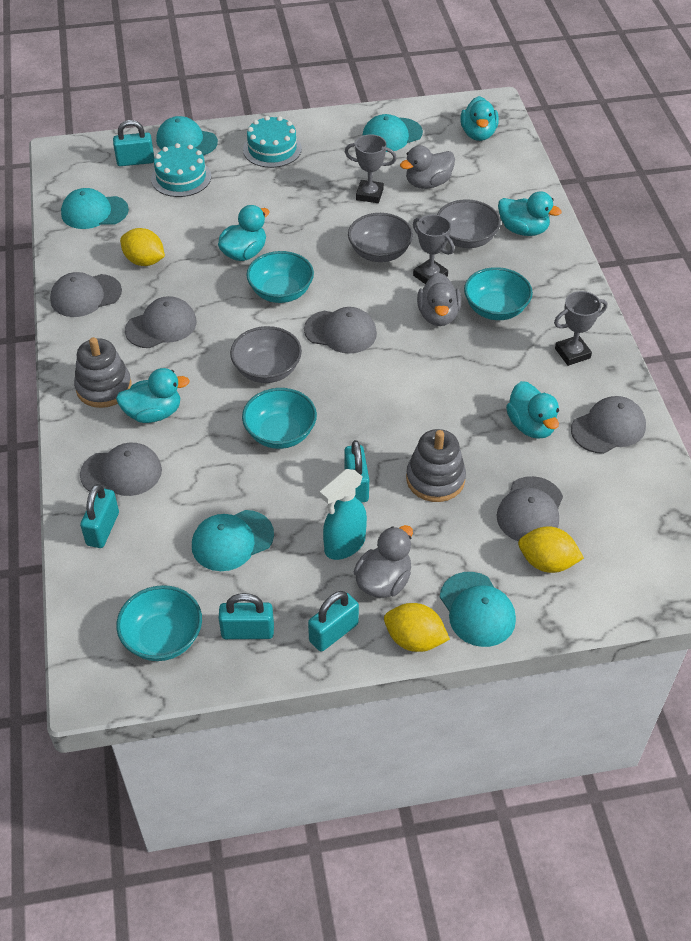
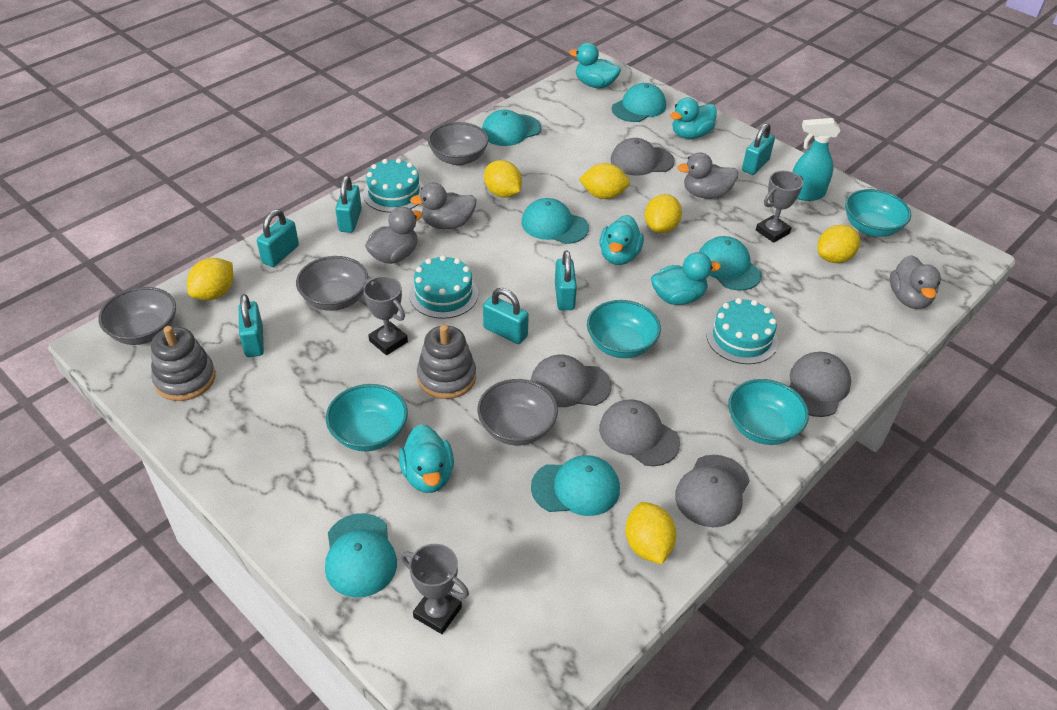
grey bowl: [230,326,302,383] [348,213,413,262] [437,199,501,248] = 3 -> [99,287,176,345] [296,256,368,311] [428,122,489,166] [477,379,558,445] = 4
grey cap: [50,272,122,317] [80,443,162,496] [125,296,197,348] [304,307,377,354] [496,476,563,541] [571,396,646,454] = 6 -> [530,355,612,407] [599,399,680,466] [611,138,674,176] [675,455,750,527] [789,352,851,417] = 5
grey duck: [353,525,413,598] [400,145,455,189] [417,273,461,326] = 3 -> [365,207,423,264] [410,183,477,229] [677,152,738,199] [890,255,941,309] = 4
turquoise cake: [151,143,211,197] [243,116,302,168] = 2 -> [363,158,424,213] [409,255,478,319] [706,298,778,364] = 3
turquoise cap: [61,188,129,229] [156,116,218,155] [192,510,274,571] [362,114,423,152] [440,572,516,647] = 5 -> [325,513,397,598] [482,110,541,146] [521,198,589,244] [531,455,620,516] [612,83,666,122] [699,236,762,291] = 6
turquoise padlock: [80,484,119,548] [113,120,154,166] [219,593,274,639] [308,591,359,652] [344,440,369,503] = 5 -> [239,294,264,357] [257,209,299,267] [335,176,362,233] [483,288,529,344] [555,251,577,310] [742,123,775,175] = 6
yellow lemon: [120,228,165,266] [384,603,450,652] [518,527,584,573] = 3 -> [187,258,233,300] [484,160,522,198] [579,163,630,199] [625,502,676,564] [645,194,682,233] [817,225,860,263] = 6

